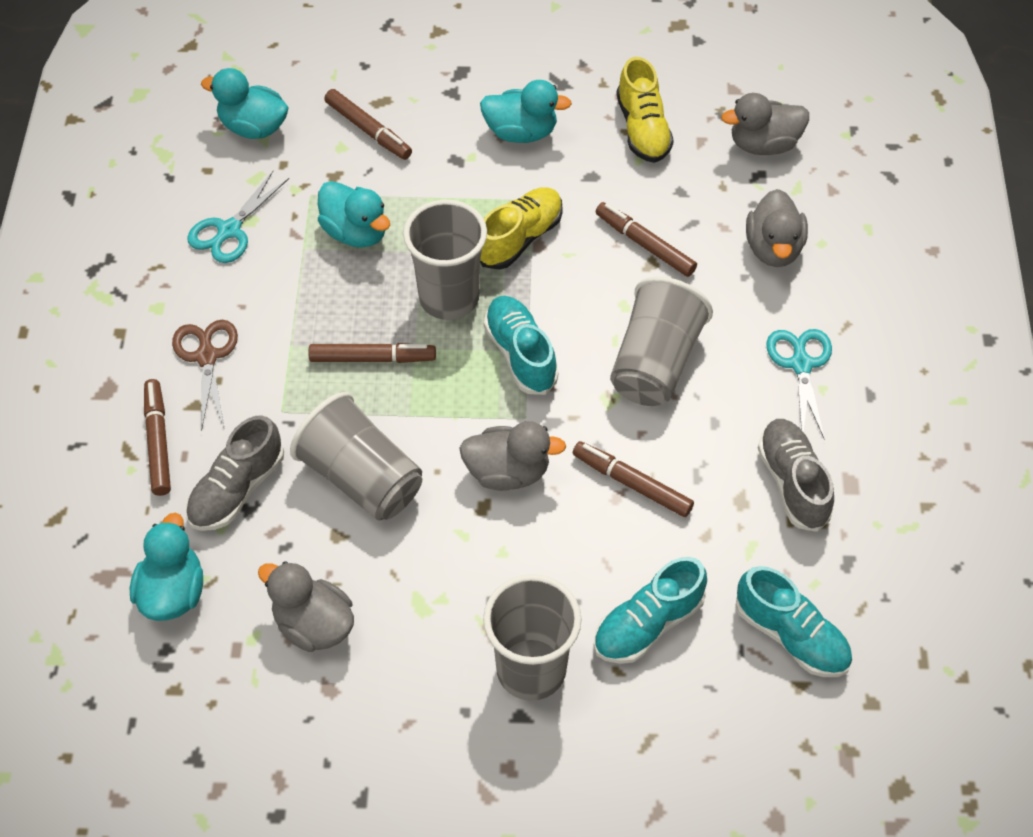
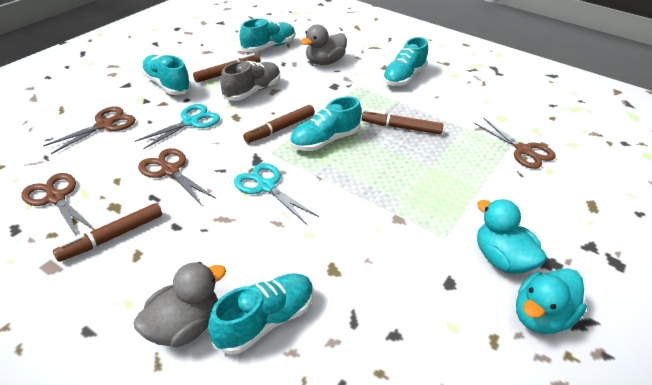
brown marker: [144,379,171,496] [308,343,436,363] [324,89,412,160] [573,441,694,517] [595,202,697,277] = 5 -> [53,203,162,262] [193,53,261,83] [243,105,315,143] [362,110,443,134] = 4
brown scissors: [172,320,238,431] = 1 -> [21,173,95,237] [43,106,136,154] [138,148,216,205] [474,118,556,169] = 4
grey cup: [290,392,422,520] [403,200,487,320] [483,574,581,701] [610,277,713,406] = 4 -> none = 0
grey duck: [258,561,354,652] [459,421,566,491] [721,93,809,155] [746,189,808,267] = 4 -> [134,262,226,347] [300,24,347,65] = 2
grey shoe: [186,415,284,531] [758,419,834,532] = 2 -> [220,61,280,101] = 1
turquoise duck: [130,513,203,621] [201,68,289,139] [318,181,390,248] [480,80,572,143] = 4 -> [477,199,547,274] [516,268,587,334] = 2
turquoise shoe: [484,296,558,395] [593,557,707,664] [735,566,852,677] = 3 -> [141,55,191,95] [208,273,314,355] [240,18,295,52] [290,96,361,151] [382,37,428,86] = 5
yellow shoe: [480,187,563,270] [616,57,674,163] = 2 -> none = 0

